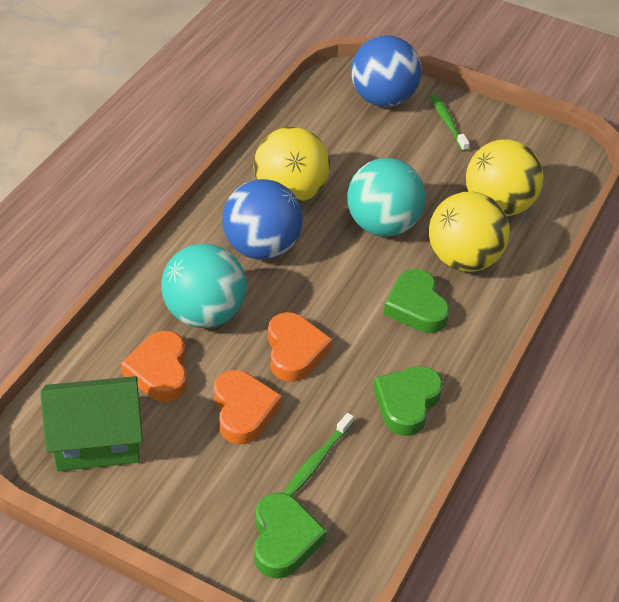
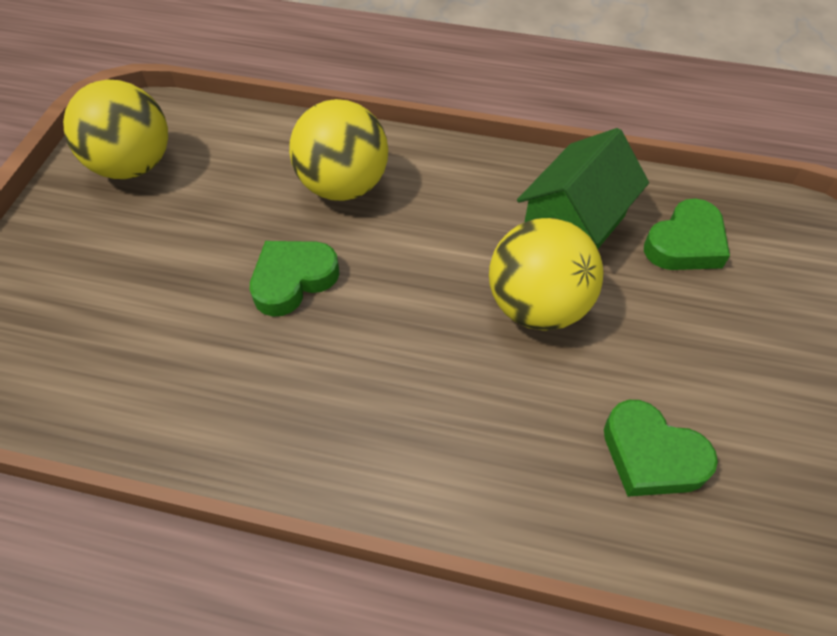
blue ball: [222,179,303,260] [351,35,422,107] = 2 -> none = 0
green toothbrush: [283,413,354,496] [430,94,469,152] = 2 -> none = 0
orange heart: [121,331,187,402] [214,370,282,444] [268,312,332,382] = 3 -> none = 0
turquoise ball: [162,243,247,328] [347,158,426,237] = 2 -> none = 0

